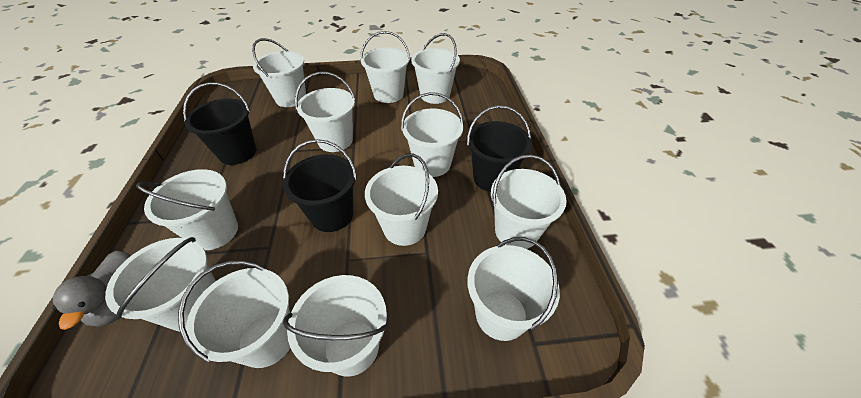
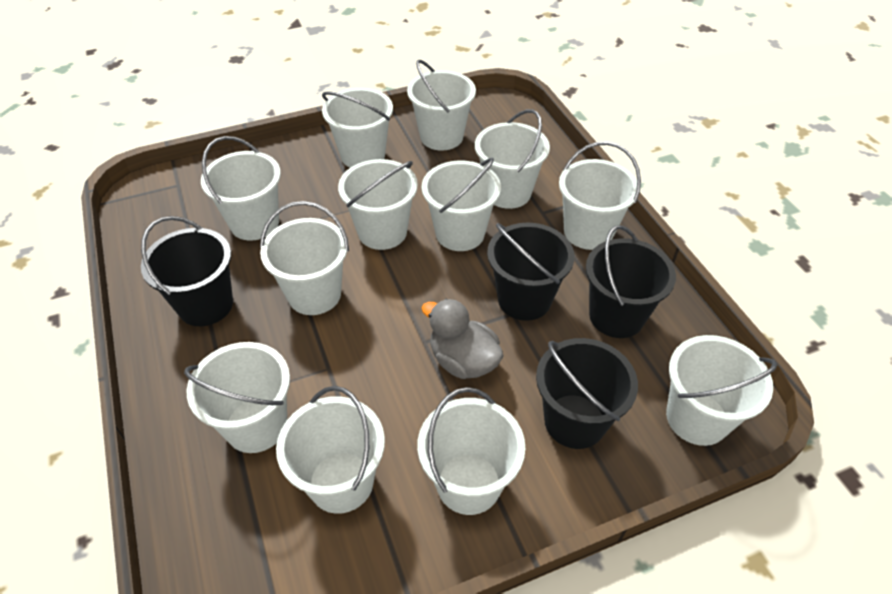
black bucket: [183,82,256,165] [283,139,357,232] [467,105,532,192] = 3 -> [141,216,233,326] [487,223,574,321] [536,338,638,449] [586,225,676,338] = 4

